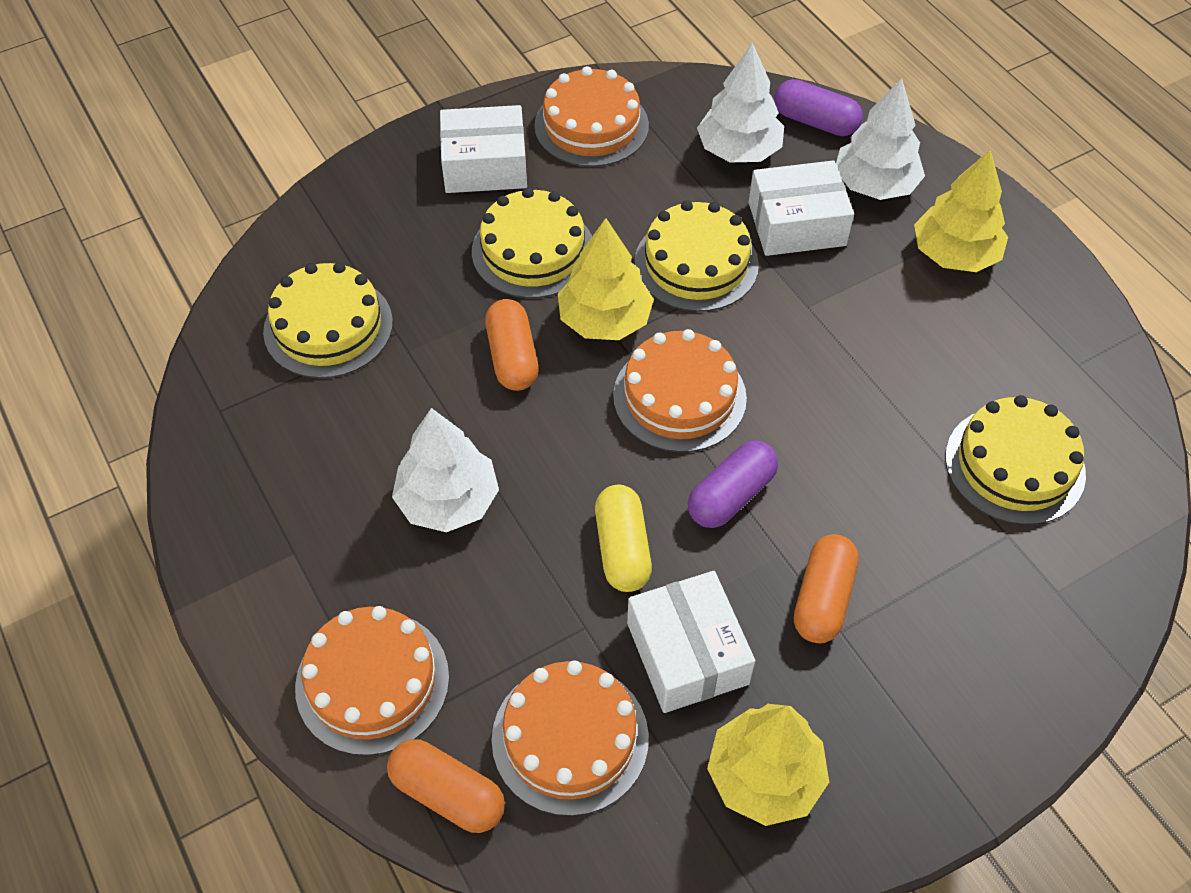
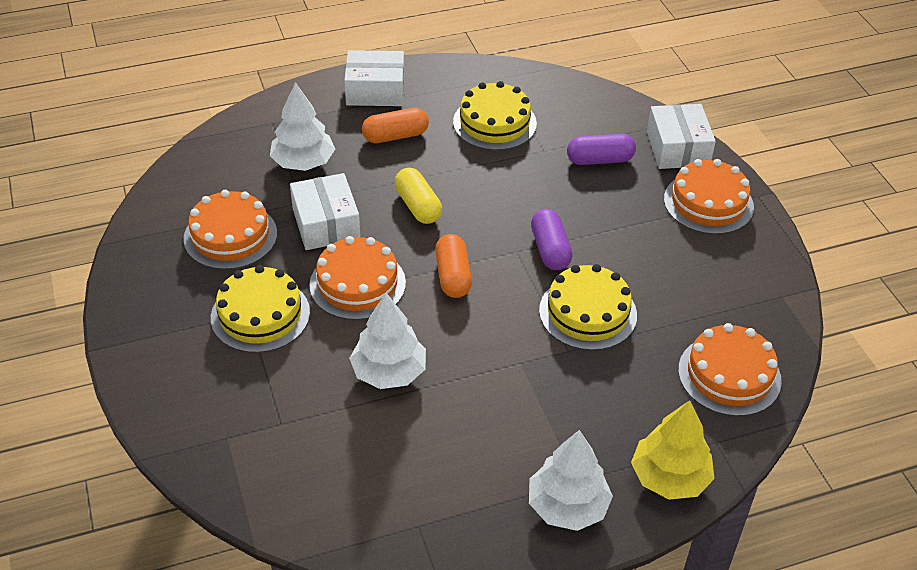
orange capsule: [387,739,505,833] [485,299,539,391] [794,534,859,643] = 3 -> [362,108,429,143] [435,234,472,298] = 2
yellow cake: [263,262,393,378] [472,188,592,298] [634,200,759,312] [945,395,1086,525] = 4 -> [211,265,310,353] [453,81,537,150] [539,264,637,351] = 3
yellow tree: [558,218,654,340] [707,704,829,826] [914,149,1008,272] = 3 -> [631,400,714,500] = 1

